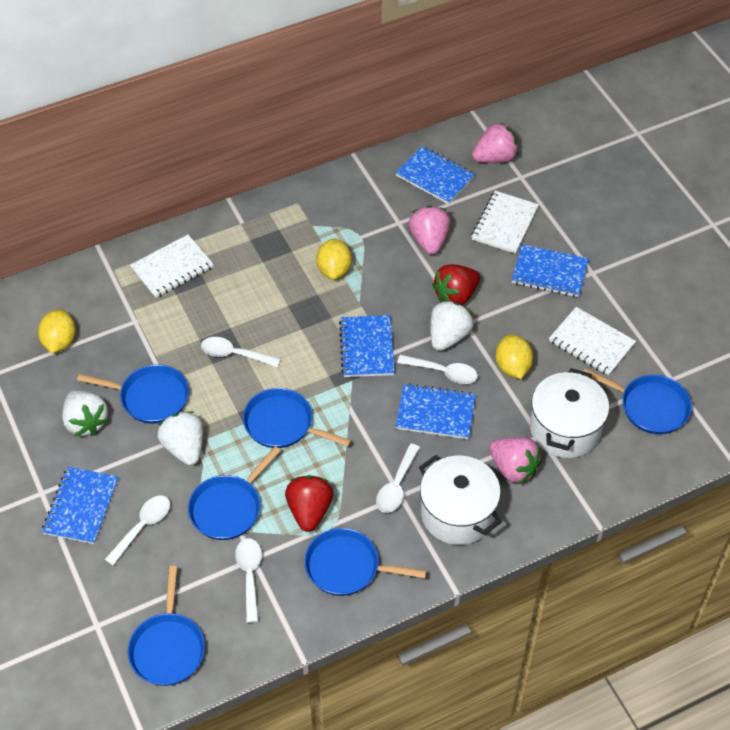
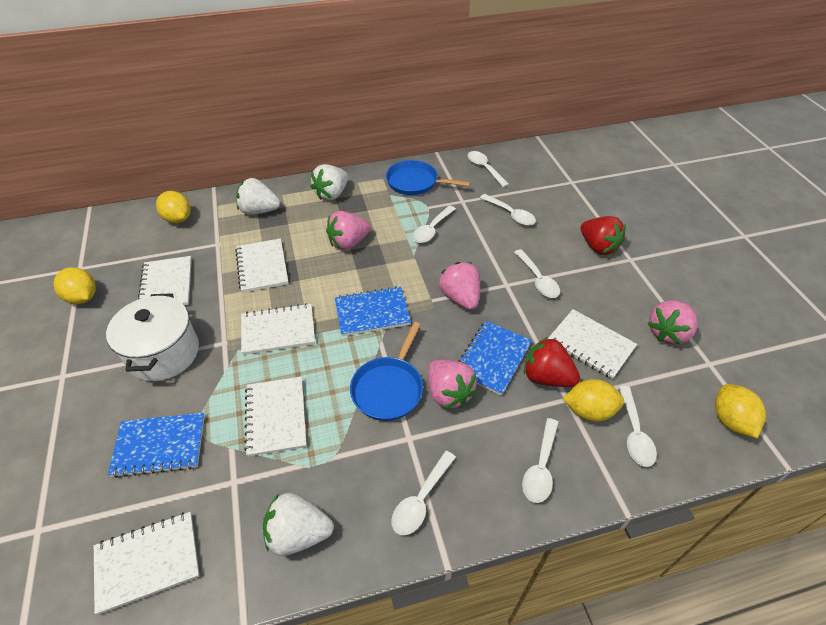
blue notebook: [42,467,118,544] [339,315,395,377] [395,146,475,204] [396,383,476,439] [512,244,589,297] = 5 -> [108,413,205,478] [335,286,411,336] [458,321,532,396] = 3
blue pan: [77,364,189,424] [128,566,205,686] [188,446,281,540] [243,388,351,448] [304,528,427,596] [583,368,692,434] = 6 -> [350,322,423,421] [386,160,471,195] = 2
pink strawberry: [408,205,451,255] [472,122,518,163] [489,437,542,484] = 3 -> [326,211,371,250] [428,360,477,409] [438,262,480,310] [647,300,698,344] = 4
white notebook: [130,235,214,298] [472,191,539,254] [549,307,636,376] = 3 -> [94,512,200,615] [138,256,192,305] [235,238,289,293] [241,303,315,355] [244,377,307,457] [548,309,637,379] = 6
white pot: [419,455,502,545] [530,368,609,458] = 2 -> [106,293,199,381] = 1
white spoon: [104,496,170,566] [201,337,281,367] [235,538,262,623] [376,443,420,513] [397,355,478,384] = 5 -> [391,451,456,535] [412,205,456,243] [467,151,509,187] [480,194,536,226] [514,249,560,298] [522,418,559,503] [619,386,657,467] = 7
yellow lemon: [38,309,76,353] [316,238,352,280] [495,334,533,379] = 3 -> [53,267,96,304] [156,191,191,223] [563,379,624,422] [715,384,766,438] = 4

